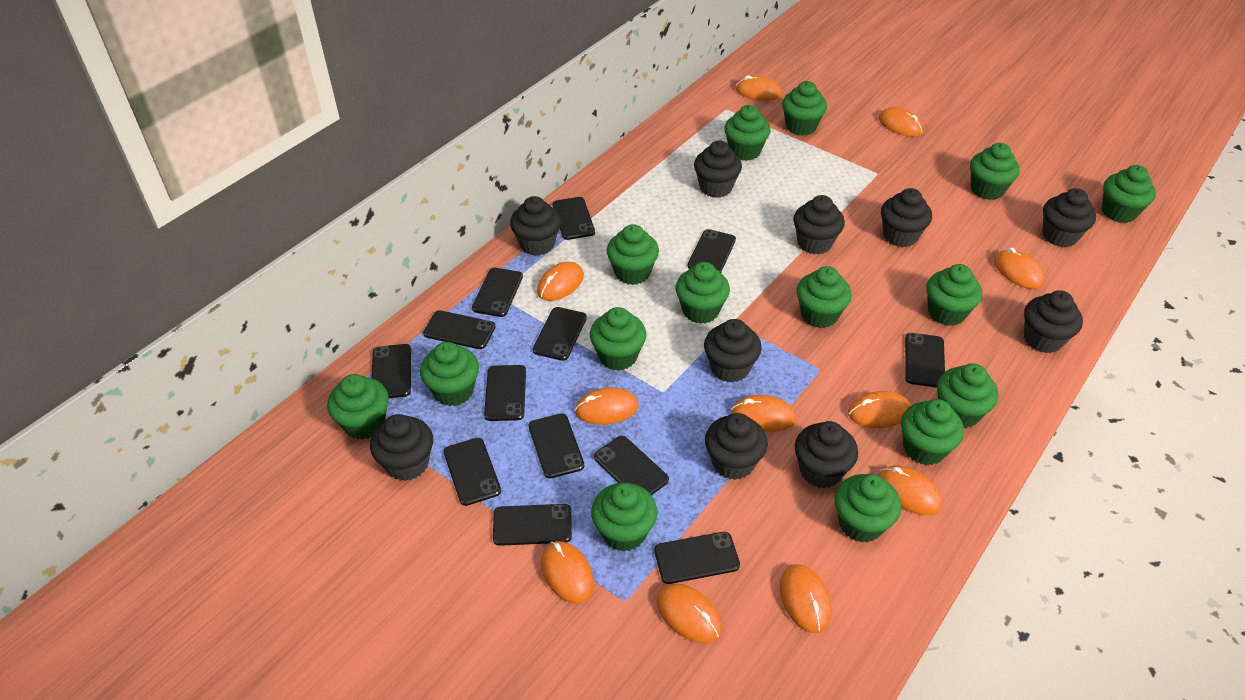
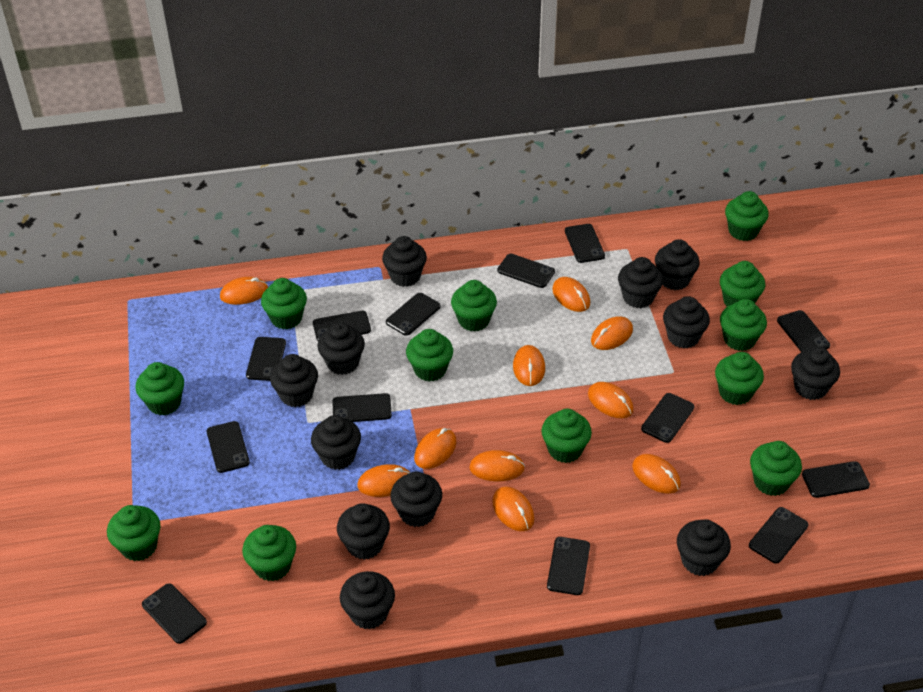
black cupcake: [370,414,433,481] [510,196,561,256] [694,140,742,198] [704,319,762,383] [705,413,768,480] [793,195,845,255] [795,421,858,488] [881,188,932,247] [1024,290,1083,353] [1042,188,1096,247] = 10 -> [270,354,318,407] [311,415,361,470] [317,322,365,375] [337,503,390,560] [340,571,395,630] [382,236,427,287] [390,472,442,527] [618,257,663,308] [655,239,700,290] [663,296,710,349] [677,519,731,576] [791,347,840,400] = 12
green cupcake: [327,374,389,440] [420,342,479,406] [590,307,646,371] [591,483,658,552] [607,224,659,285] [676,262,730,324] [724,105,770,161] [782,81,827,136] [797,266,852,328] [835,474,901,543] [901,399,964,465] [926,264,982,326] [937,363,998,429] [970,143,1020,200] [1102,165,1156,223] = 15 -> [107,505,160,561] [136,362,184,416] [242,525,296,581] [261,278,307,329] [406,329,453,382] [451,280,497,332] [541,409,592,463] [715,352,764,405] [720,261,765,307] [720,299,767,351] [725,191,769,241] [750,441,802,496] = 12
orange mouse: [537,262,584,301] [541,541,594,604] [575,387,638,425] [656,584,722,643] [731,395,796,432] [736,75,782,100] [780,564,831,633] [848,391,911,428] [878,465,942,515] [879,107,923,137] [994,247,1044,289] = 11 -> [220,277,268,305] [357,464,410,497] [414,428,457,469] [470,450,525,482] [492,487,534,531] [513,345,545,386] [552,277,590,312] [588,382,634,418] [591,316,633,350] [632,454,681,494] = 10

